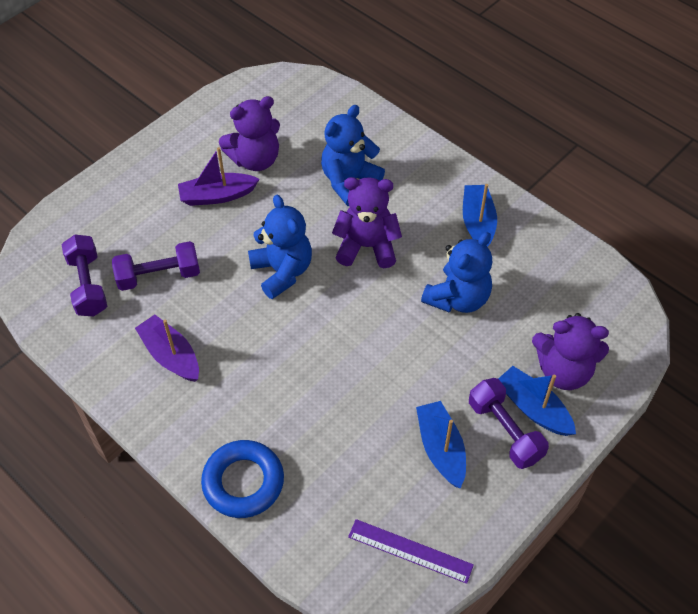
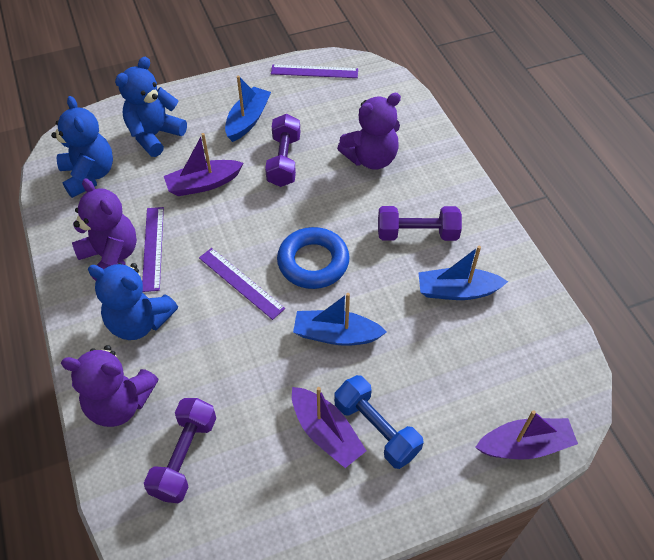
blue dumbbell: none = 0 -> [334,375,424,469] = 1
purple boat: [135,315,199,382] [178,147,260,206] = 2 -> [164,133,243,196] [292,387,367,468] [475,410,578,460] = 3
purple ruler: [348,519,474,584] = 1 -> [142,207,164,292] [199,248,285,320] [271,64,358,78] = 3

